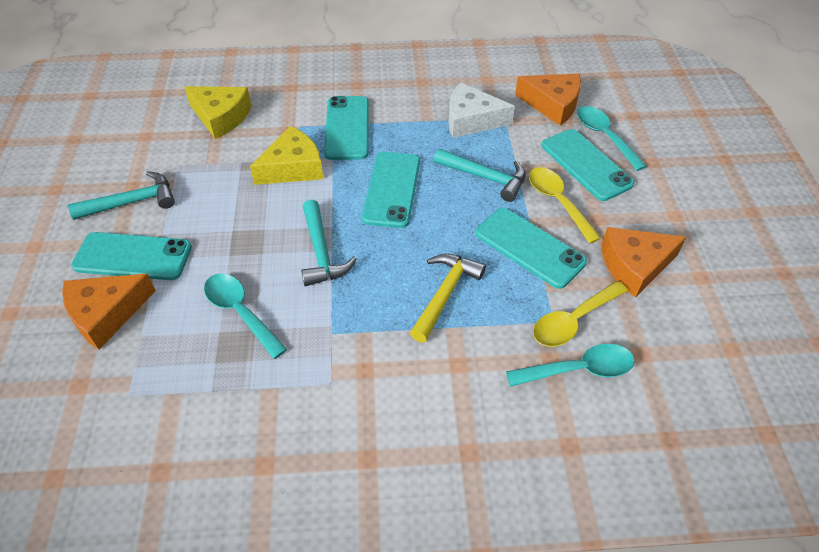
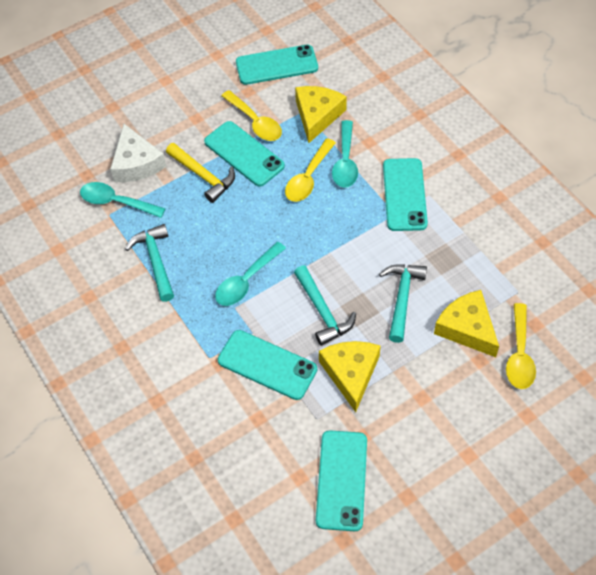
orange cheese: [62,273,156,350] [515,74,581,126] [601,227,686,298] = 3 -> none = 0
yellow cheese: [184,86,252,139] [250,126,323,185] = 2 -> [295,86,347,143] [319,341,381,412] [434,290,499,357] = 3
yellow spoon: [529,167,601,243] [533,281,628,347] = 2 -> [221,90,282,141] [285,138,336,202] [506,303,536,389] = 3

